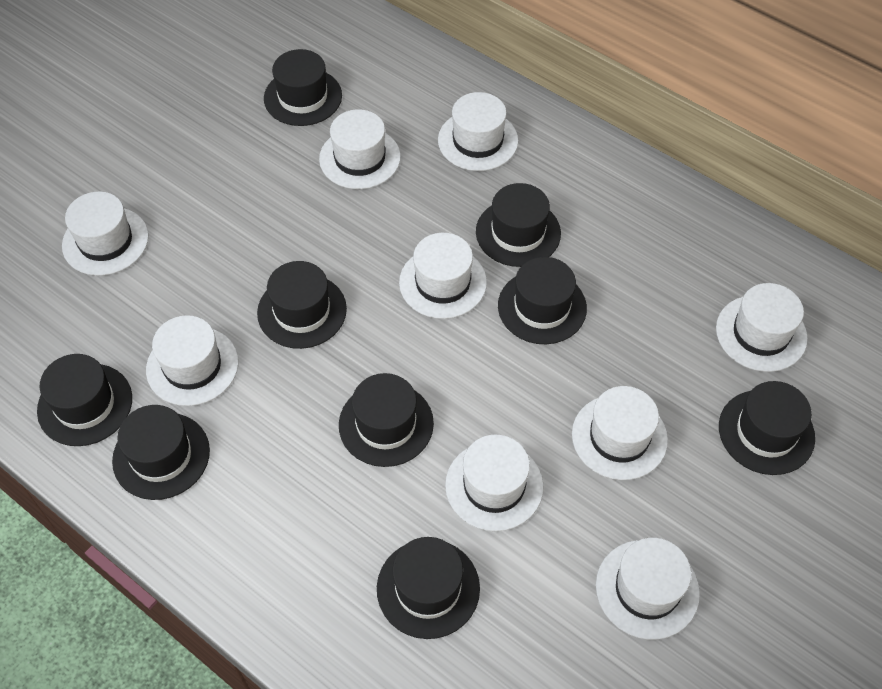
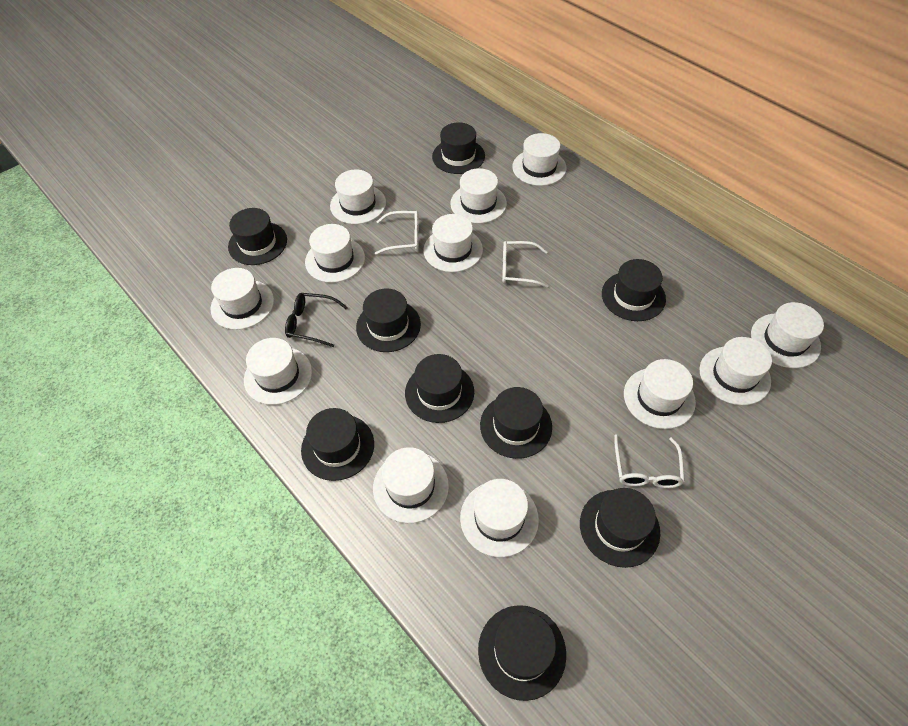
black glasses: none = 0 -> [285,293,348,347] = 1
white glasses: none = 0 -> [375,211,419,255] [502,241,548,288] [614,434,685,488] = 3
white hat: [62,192,149,276] [146,315,239,406] [319,109,401,189] [399,233,487,319] [438,92,518,171] [445,434,543,531] [572,386,668,480] [596,538,700,640] [716,283,808,372] = 9 -> [211,268,274,330] [244,338,312,405] [305,224,365,283] [330,169,386,224] [373,447,449,523] [423,214,483,272] [450,168,507,224] [460,479,539,557] [512,133,567,186] [624,359,696,429] [699,337,772,405] [751,302,824,368] = 12

